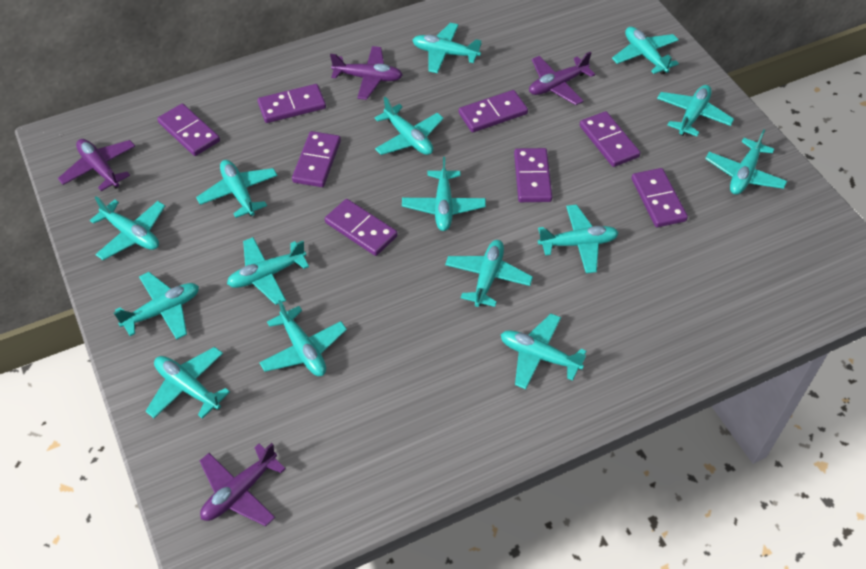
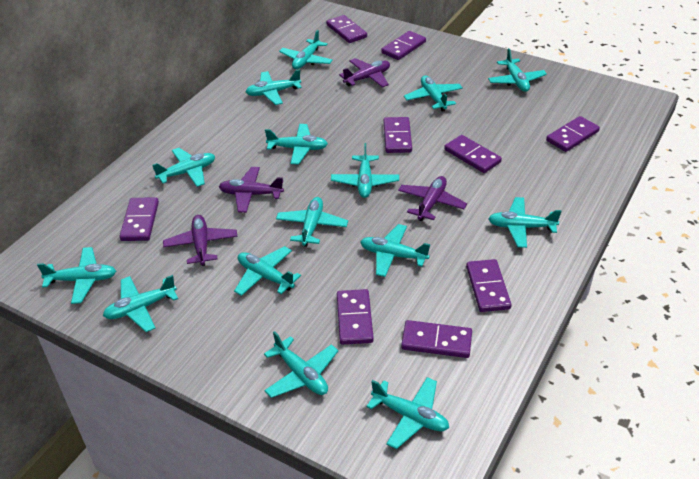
purple domino: [157,103,220,156] [258,84,326,123] [292,131,341,187] [325,199,398,256] [459,90,528,132] [514,148,552,202] [580,111,640,167] [632,168,688,227] = 8 -> [120,197,159,241] [326,15,367,43] [337,289,374,345] [381,31,426,60] [384,117,412,153] [401,320,472,358] [444,135,502,173] [466,259,512,312] [546,116,600,152] = 9

